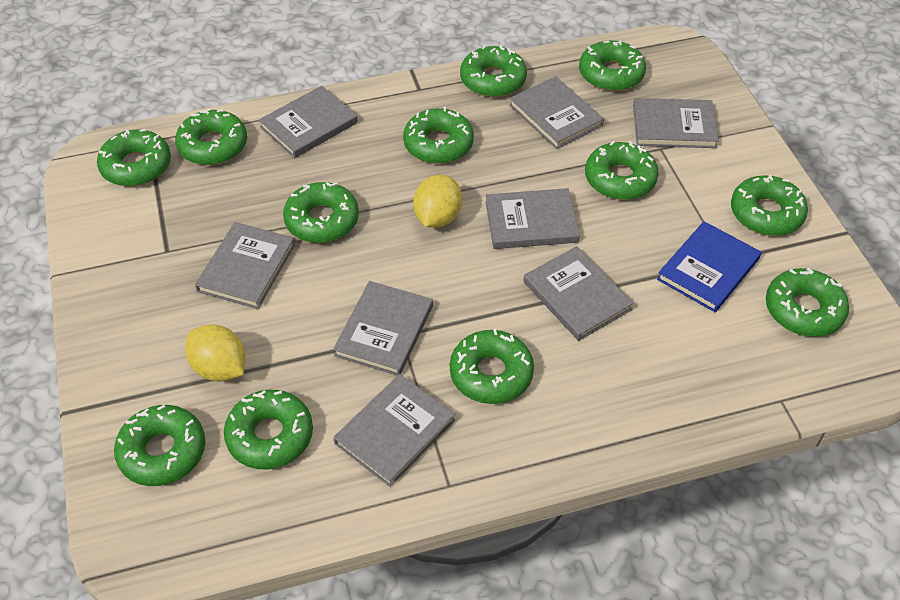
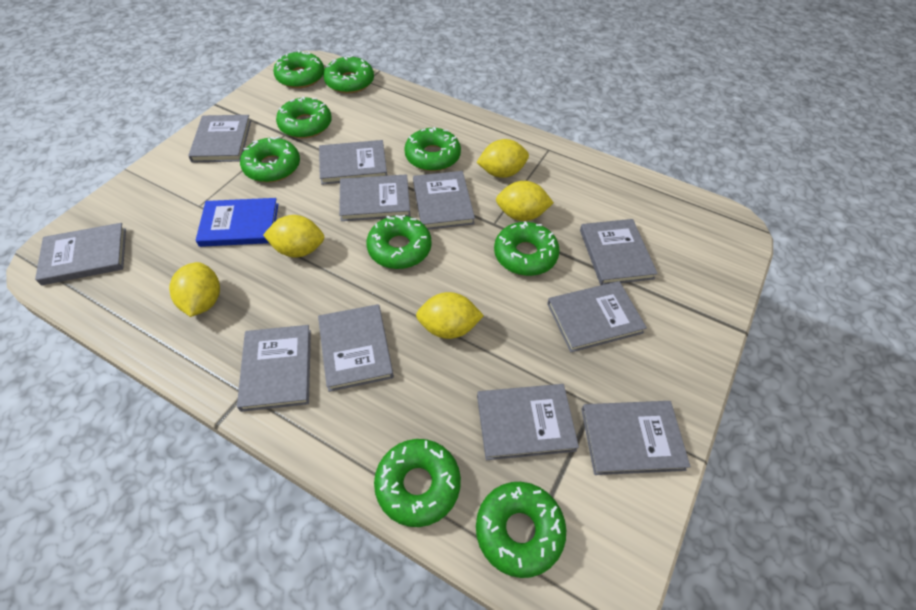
green donut: [97,129,171,186] [114,405,205,486] [175,109,247,165] [224,390,313,469] [283,182,359,243] [403,107,474,164] [450,329,534,404] [460,45,527,97] [579,40,646,91] [585,141,659,200] [731,175,808,236] [766,268,849,337] = 12 -> [240,136,300,183] [273,50,324,88] [276,96,332,138] [323,55,374,94] [366,215,432,269] [374,439,461,527] [404,127,461,171] [476,482,566,578] [494,221,560,276] = 9
grey book: [195,222,295,309] [259,86,358,158] [333,281,433,376] [333,374,455,487] [485,188,580,249] [509,76,604,149] [523,246,634,341] [633,98,719,148] = 8 -> [35,223,126,285] [188,115,251,163] [237,325,311,412] [318,304,394,392] [319,140,387,185] [339,174,411,221] [413,171,475,230] [477,384,579,460] [547,281,647,352] [580,219,658,285] [581,401,691,475] = 11
yellow lemon: [185,324,246,382] [413,175,462,228] = 2 -> [169,262,220,317] [263,215,324,258] [416,292,484,339] [477,139,529,178] [496,181,554,221] = 5

